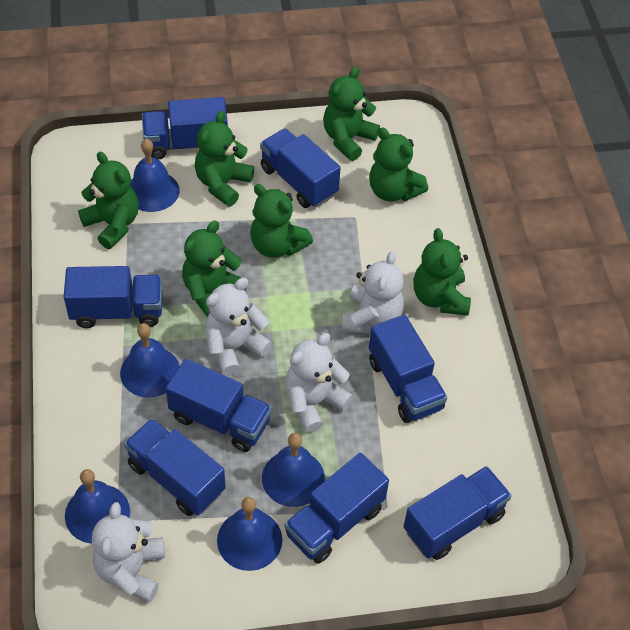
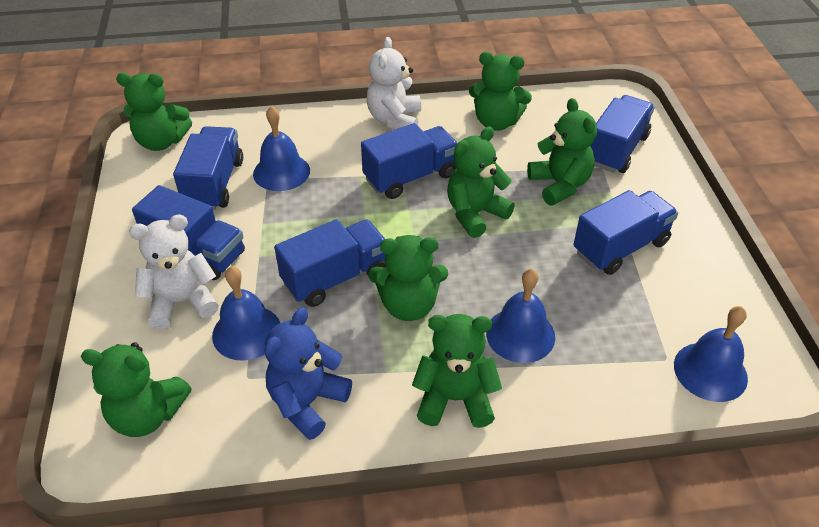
blue bell: [65,469,130,544] [120,323,180,398] [130,139,180,212] [217,497,282,571] [262,433,325,507] = 5 -> [212,266,280,361] [253,106,310,191] [486,269,555,363] [674,306,748,402] = 4
blue teddy bear: none = 0 -> [264,307,352,440] = 1
blue truck: [64,266,162,328] [124,418,226,516] [142,97,228,160] [166,359,272,452] [260,128,341,208] [285,453,389,564] [369,315,447,423] [403,466,512,560] = 8 -> [132,185,245,280] [173,126,243,210] [274,219,387,307] [361,123,457,199] [573,190,678,275] [590,95,655,173] = 6
white teddy bear: [92,502,165,602] [205,278,272,376] [285,333,353,433] [342,251,404,333] = 4 -> [129,214,219,329] [367,37,421,130] = 2

